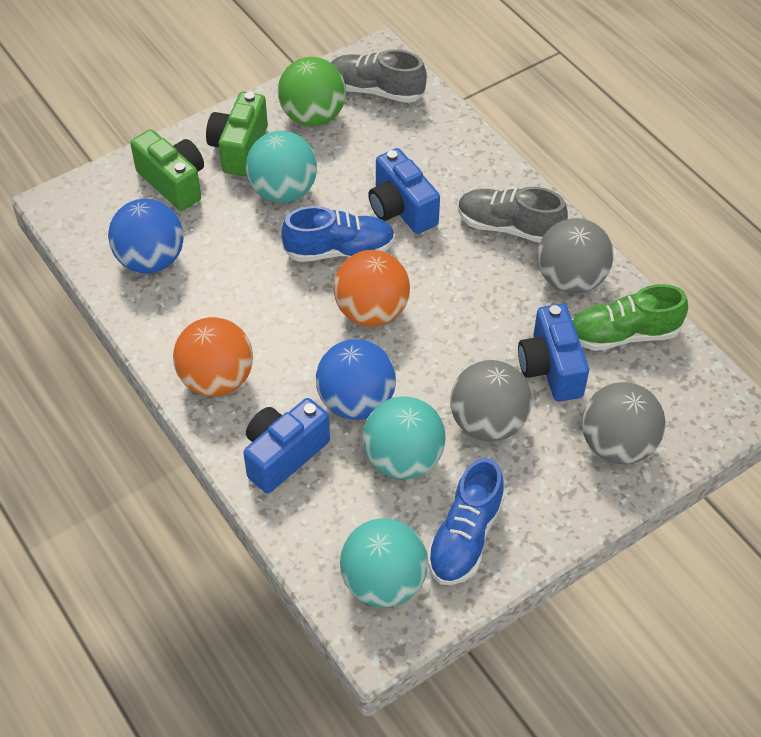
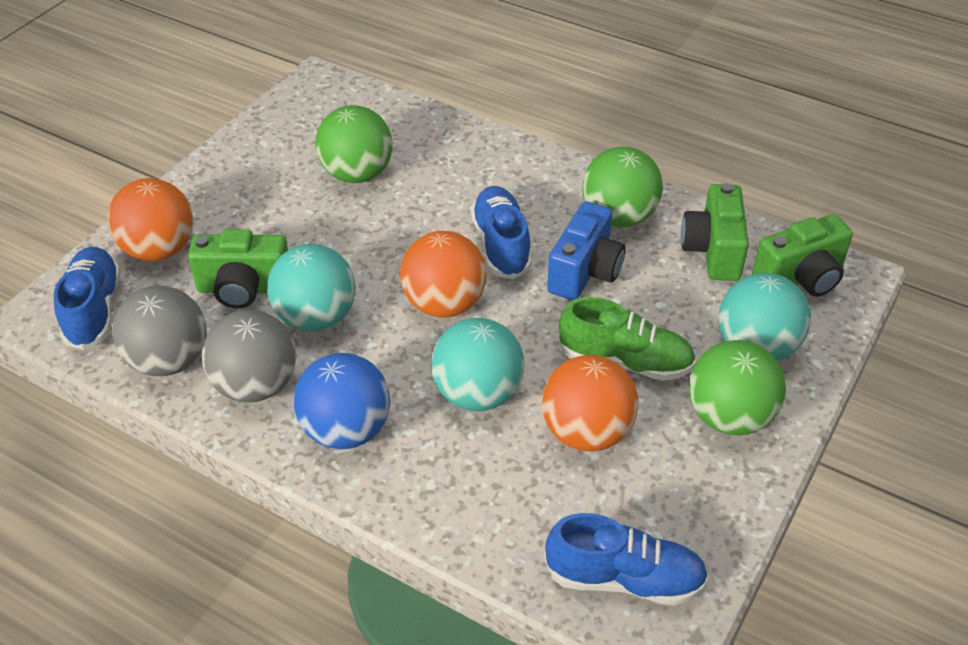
blue ball: [108,199,184,273] [316,339,396,420] = 2 -> [293,353,390,449] = 1
blue camera: [243,398,330,493] [368,148,440,234] [518,304,589,402] = 3 -> [547,201,626,300] = 1
blue shoe: [281,206,395,262] [427,458,505,585] = 2 -> [54,247,121,350] [471,186,532,279] [545,513,709,606] = 3
green ball: [278,57,346,126] = 1 -> [315,105,393,183] [582,147,663,227] [689,340,786,435] = 3
green camera: [130,129,204,211] [206,92,268,176] = 2 -> [188,229,288,309] [681,183,749,281] [752,214,853,297] = 3
grey ball: [450,360,532,441] [538,218,613,293] [582,382,665,465] = 3 -> [112,286,207,376] [202,310,297,403] = 2
grey shoe: [331,49,427,103] [458,187,568,243] = 2 -> none = 0
orange ball: [173,317,253,396] [334,250,410,327] = 2 -> [108,178,194,261] [400,231,487,318] [542,355,638,451] = 3

